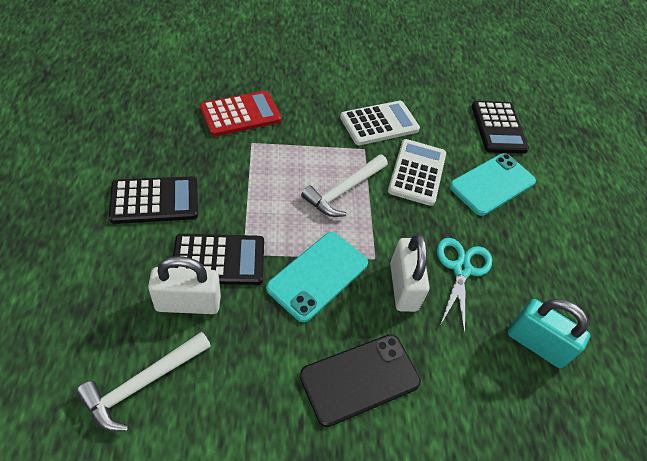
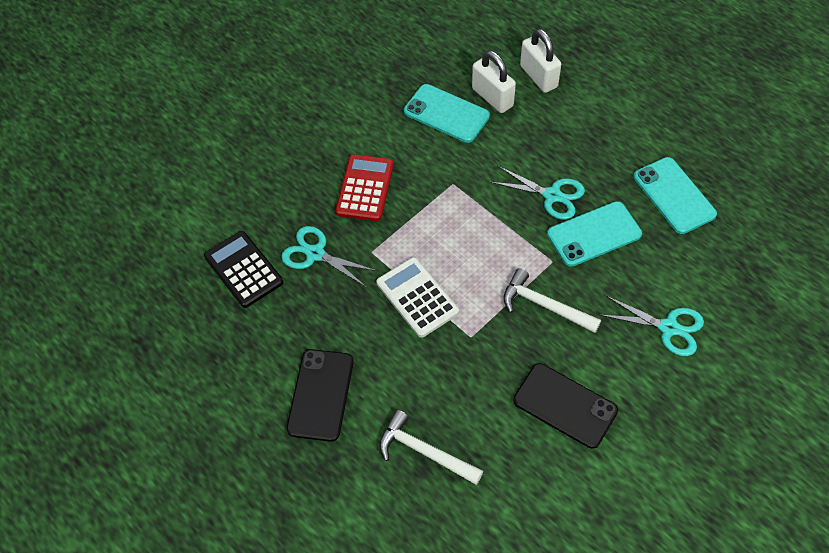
black calculator: [109,176,198,224] [171,234,264,285] [471,101,529,154] = 3 -> [204,231,283,308] = 1
black phone: [300,334,421,427] = 1 -> [286,349,354,442] [513,363,618,449] = 2
turquoise padlock: [508,299,590,369] = 1 -> none = 0
turquoise phone: [266,232,368,322] [449,153,536,216] = 2 -> [404,84,490,143] [547,201,642,267] [634,157,717,234] = 3
turquoise scissors: [437,238,492,335] = 1 -> [281,226,377,287] [490,166,585,220] [600,296,704,356] = 3
white calculator: [340,101,420,145] [388,139,446,206] = 2 -> [377,257,459,338] = 1

